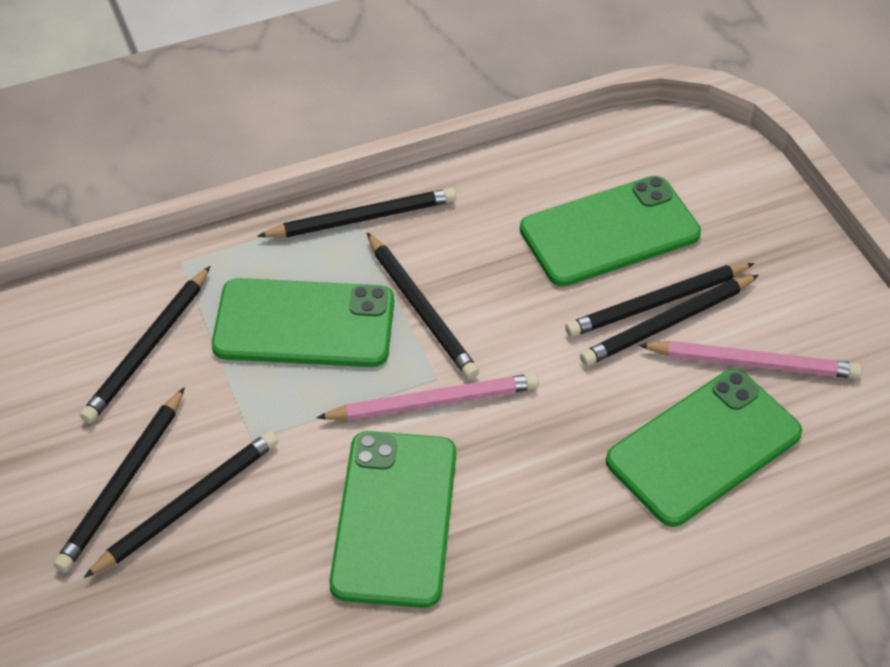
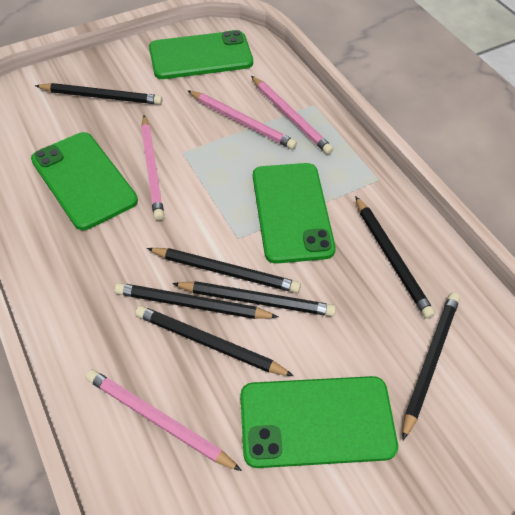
pink pencil: [316,373,539,421] [638,341,862,379] = 2 -> [86,369,242,471] [141,116,164,221] [187,90,297,149] [251,76,333,154] = 4

